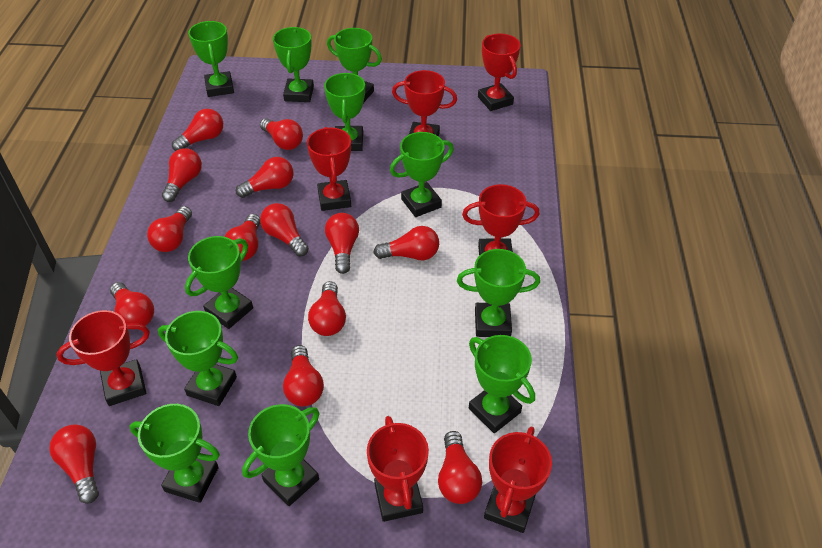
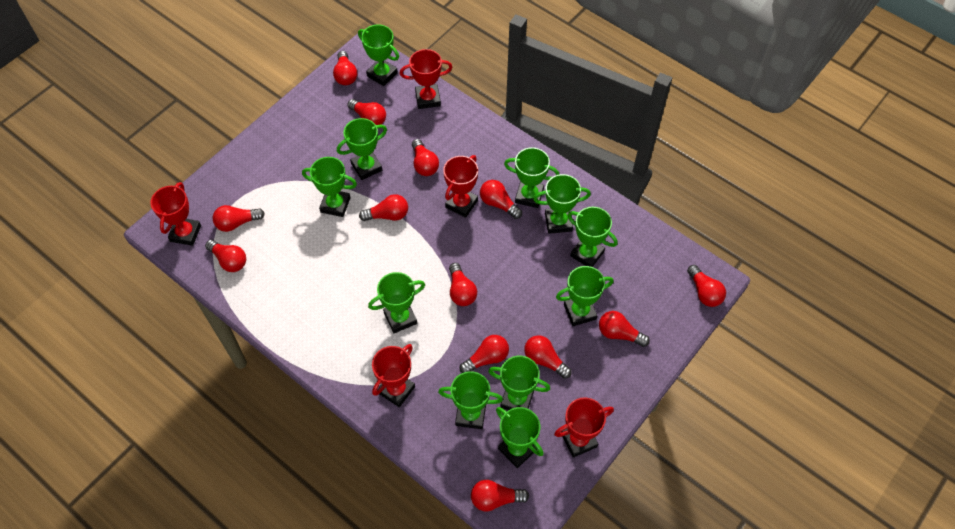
red light bulb: [49,424,99,504] [110,282,154,326] [147,206,192,252] [162,148,202,202] [172,109,223,151] [224,214,260,261] [236,157,294,198] [260,118,303,150] [260,203,309,257] [283,345,324,406] [308,281,346,336] [325,213,359,274] [373,226,439,260] [438,431,482,504] = 14 -> [205,240,246,272] [213,205,265,232] [333,51,357,85] [347,99,386,125] [359,194,408,221] [412,139,439,176] [449,263,477,306] [459,335,509,373] [471,480,529,512] [480,180,522,219] [524,335,572,379] [599,311,650,347] [687,265,726,307] = 13
red trophy: [56,310,150,406] [307,127,351,211] [367,416,429,522] [392,70,457,136] [462,184,539,256] [478,33,521,111] [484,426,552,533] = 7 -> [150,182,201,246] [372,344,415,407] [400,49,453,109] [443,155,478,218] [554,397,614,458] = 5

